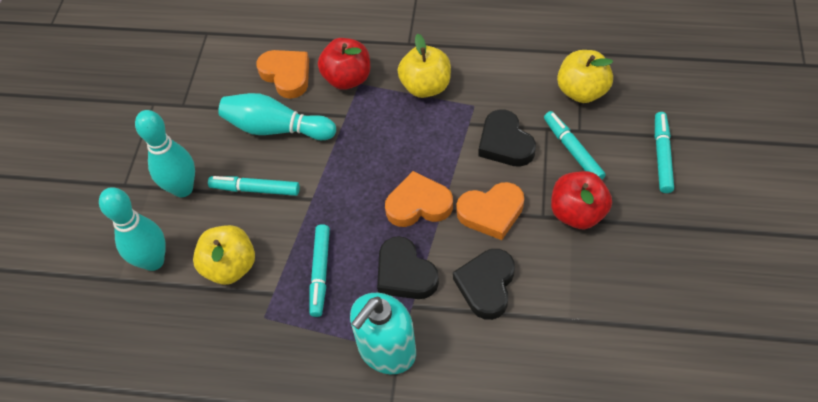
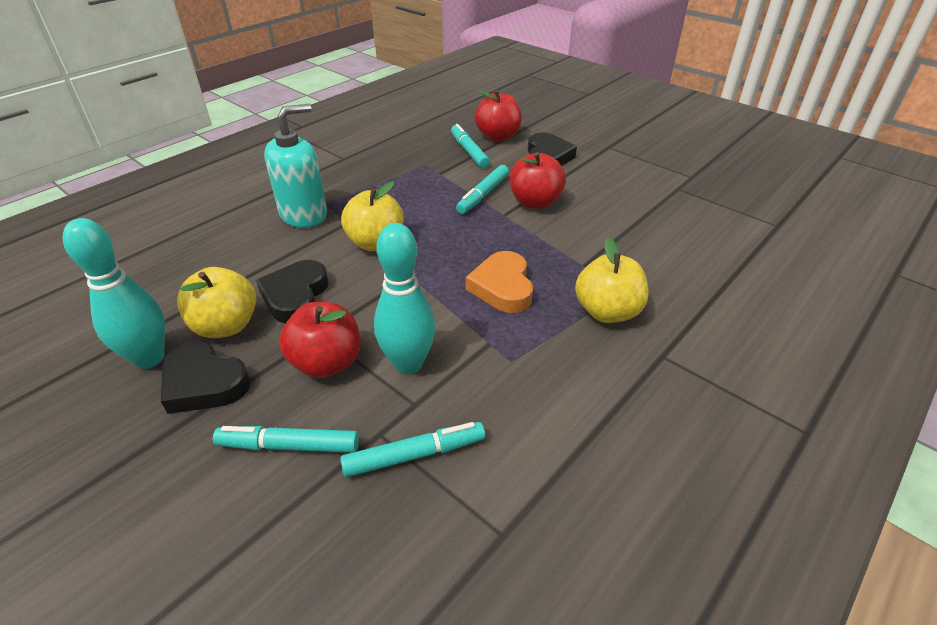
orange heart: [256,50,309,99] [385,171,453,227] [456,182,524,240] = 3 -> [466,251,533,313] = 1
red apple: [318,38,370,90] [551,171,612,229] = 2 -> [279,302,360,378] [475,90,522,141] [510,152,566,209] = 3
turquoise bowling pin: [99,187,166,271] [135,110,195,197] [218,93,336,140] = 3 -> [63,218,165,369] [374,223,436,374] = 2

